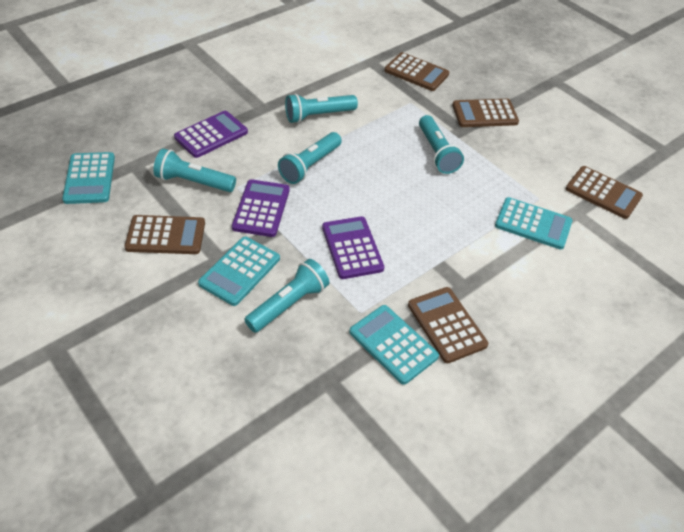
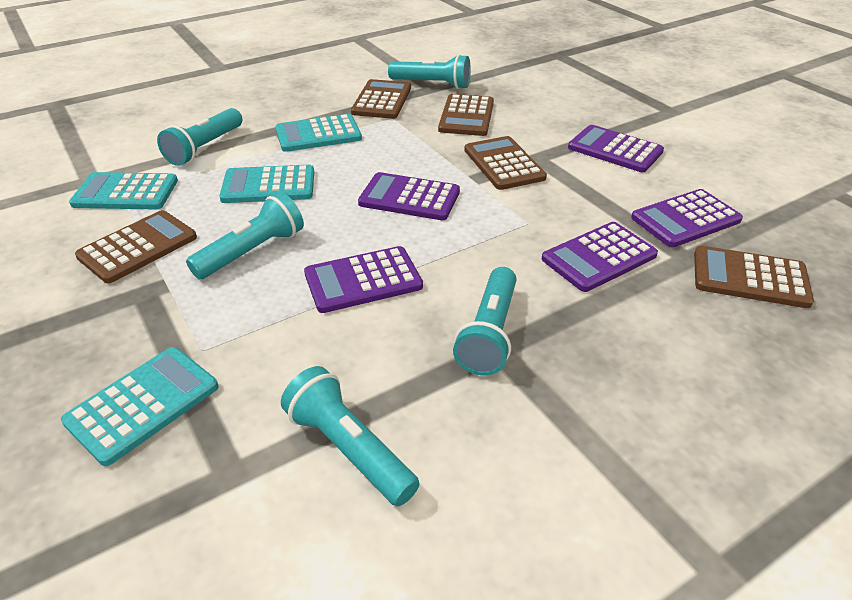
purple calculator: [174,111,248,158] [232,179,290,237] [322,216,384,279] = 3 -> [304,246,423,313] [358,172,460,220] [542,222,658,292] [568,125,664,172] [631,189,743,247] = 5

